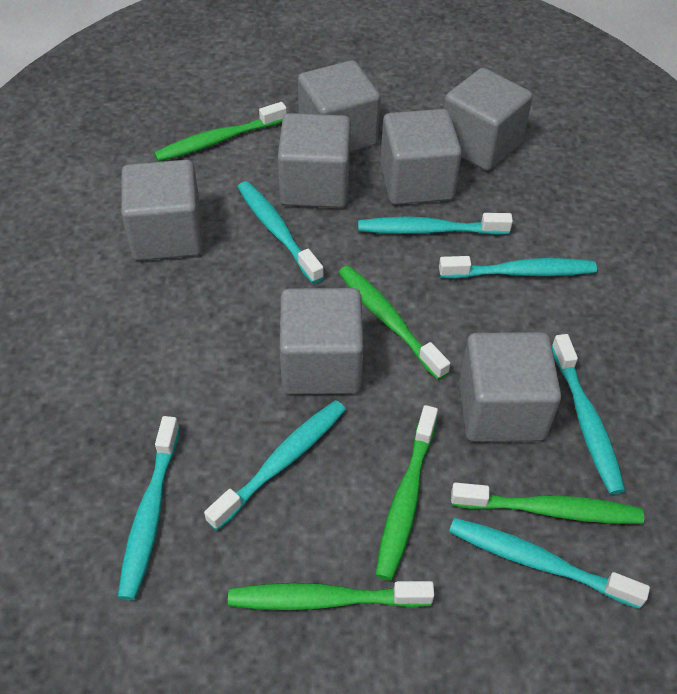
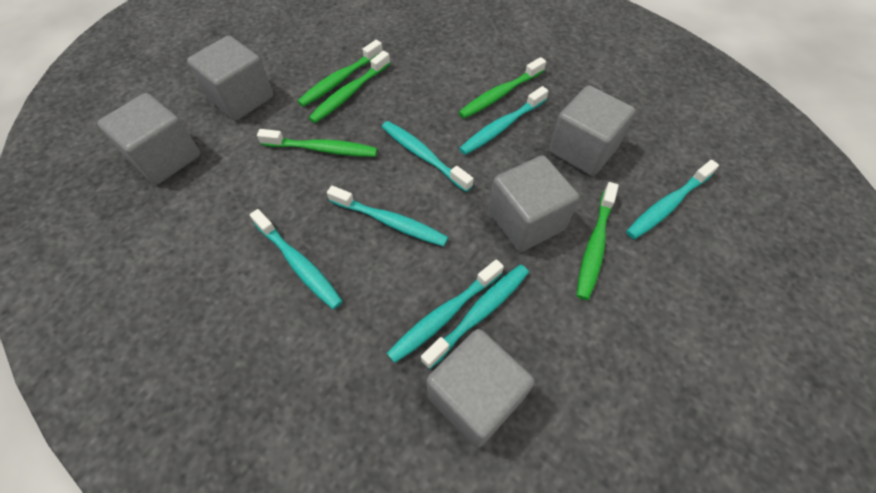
grey cube: [121,160,203,261] [278,113,351,208] [279,288,364,394] [298,60,381,152] [380,109,462,205] [443,68,533,171] [459,332,561,442] = 7 -> [97,93,200,185] [187,36,274,121] [426,329,535,448] [489,155,579,252] [549,85,636,176] = 5

